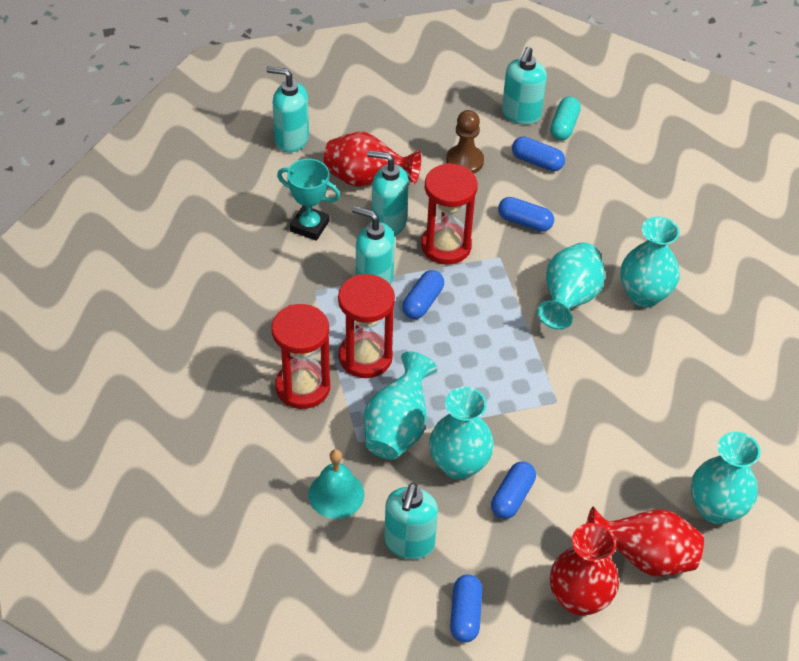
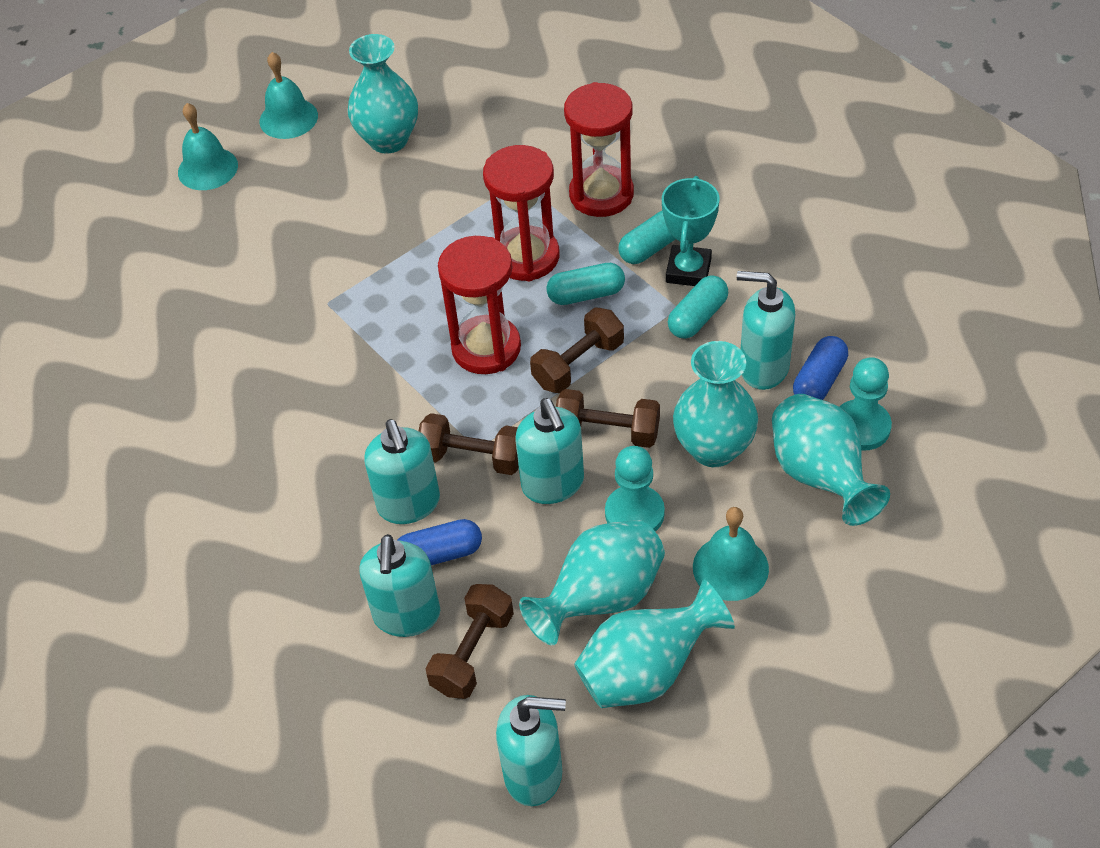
blue capsule: [402,270,444,319] [450,575,482,642] [491,461,536,519] [498,197,554,232] [512,137,565,171] = 5 -> [397,519,482,565] [793,336,848,400] = 2
brown dumbbell: none = 0 -> [419,413,519,475] [425,584,514,699] [530,307,624,393] [556,389,660,448] = 4
brown pawn: [446,110,484,174] = 1 -> none = 0
red vase: [324,132,421,187] [550,523,619,616] [586,506,704,577] = 3 -> none = 0
turquoise bell: [308,449,364,519] = 1 -> [178,103,238,190] [259,52,318,139] [693,507,769,601] = 3
turquoise capsule: [550,96,581,140] = 1 -> [546,263,625,305] [618,211,675,264] [668,275,728,339] = 3
turquoise pawn: none = 0 -> [605,446,665,532] [839,357,892,451] = 2

